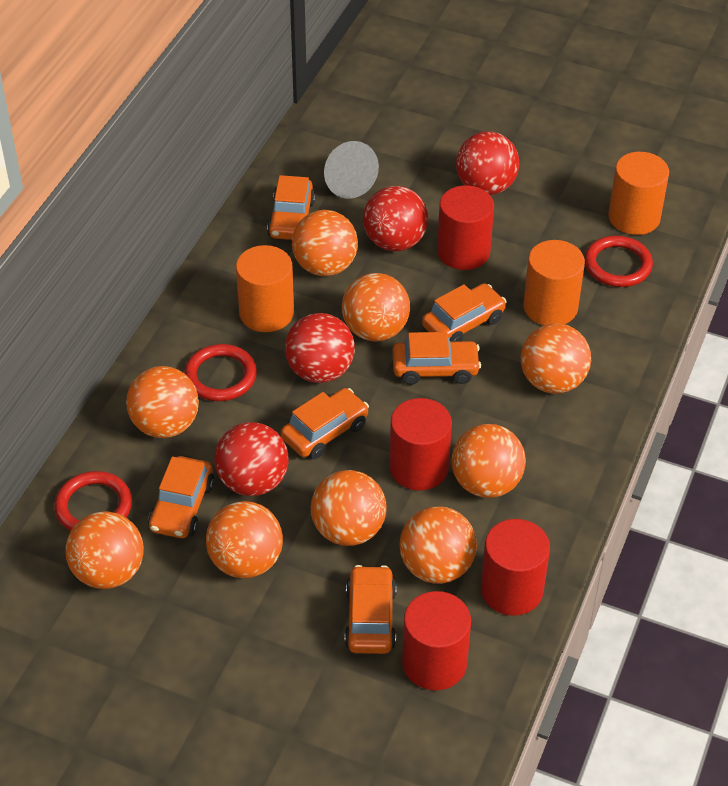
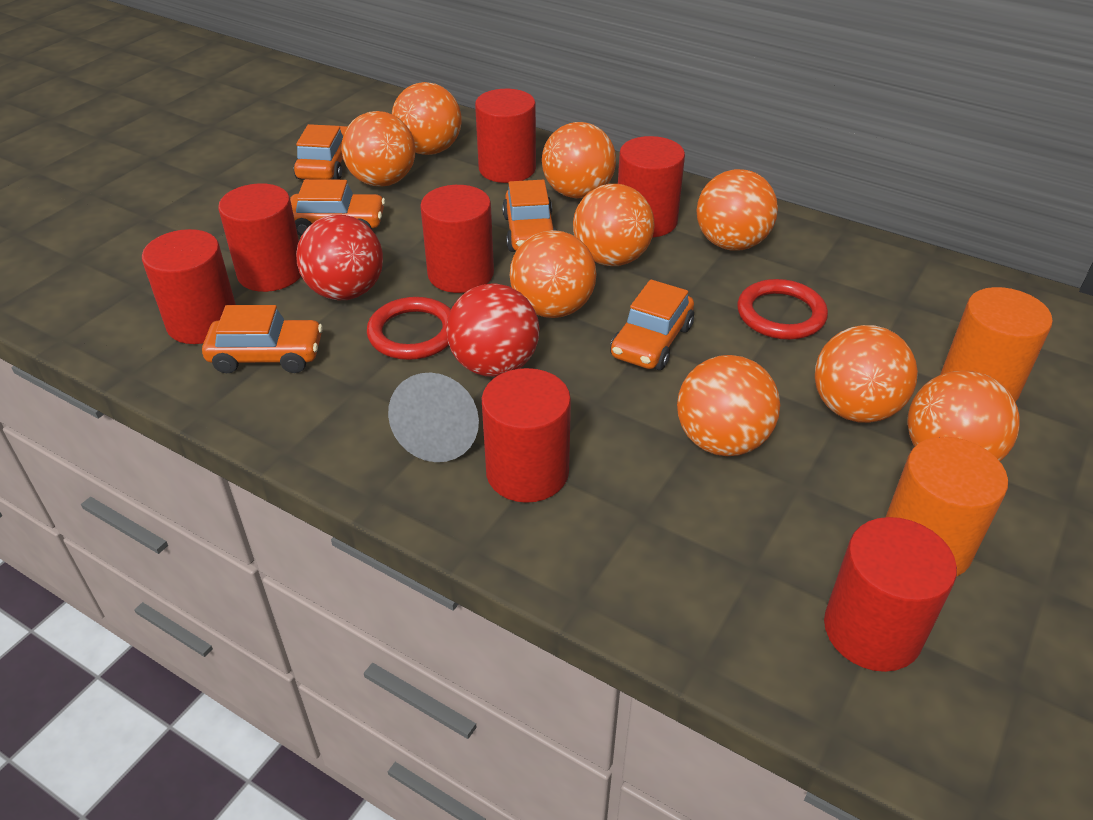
orange car: [148,456,214,538] [267,175,316,240] [281,388,369,459] [344,565,396,654] [392,332,481,385] [422,283,507,342] = 6 -> [202,305,323,373] [290,179,385,236] [294,124,347,180] [502,180,557,252] [610,279,694,370] = 5
orange cylinder: [236,245,294,332] [523,240,585,325] [608,152,669,235] = 3 -> [886,436,1008,576] [941,287,1053,402] = 2
red ball: [214,422,288,496] [285,313,355,383] [363,186,428,251] [456,132,519,195] = 4 -> [296,215,383,300] [446,283,540,377] = 2
red cylinder: [389,398,452,491] [402,591,471,690] [437,185,494,270] [481,519,550,616] = 4 -> [142,229,236,344] [218,183,301,292] [420,185,494,293] [475,89,536,183] [481,368,571,503] [618,136,685,237] [824,517,957,672] = 7
red ring: [54,471,132,531] [184,344,257,401] [584,236,653,287] = 3 -> [367,297,451,360] [737,279,828,340] = 2

